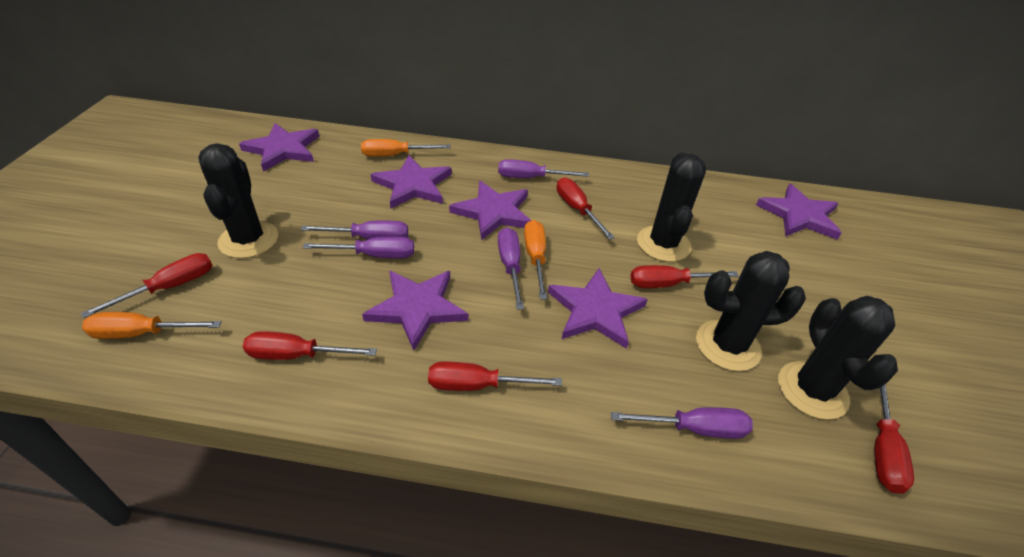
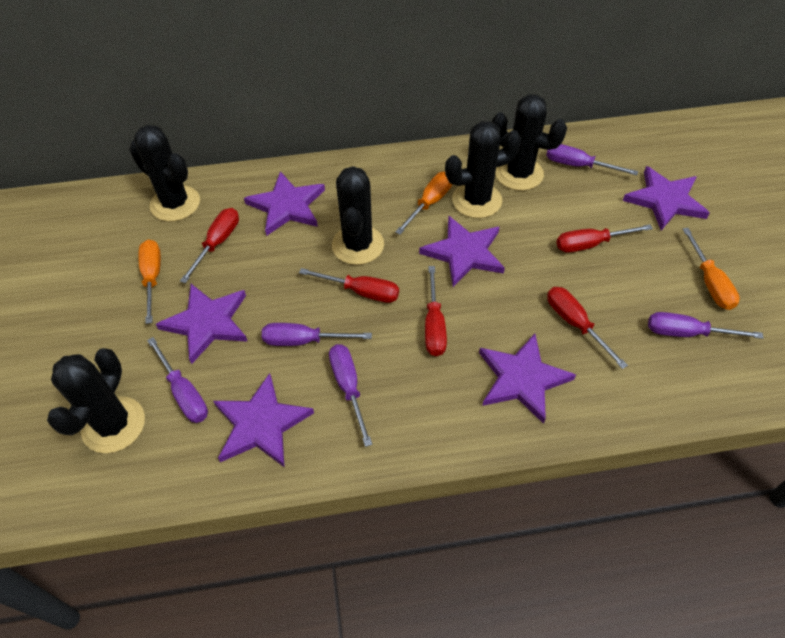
black cactus: [198,143,278,258] [637,153,706,262] [696,251,806,371] [778,296,898,420] = 4 -> [47,348,145,453] [129,125,200,221] [332,166,384,265] [445,121,522,218] [492,94,567,191] = 5
red screwdriver: [81,253,213,318] [243,331,377,360] [428,361,562,391] [557,177,615,240] [630,265,739,288] [875,384,914,494] = 6 -> [180,208,239,283] [299,268,399,303] [425,266,447,356] [547,287,628,369] [556,224,653,253] = 5

